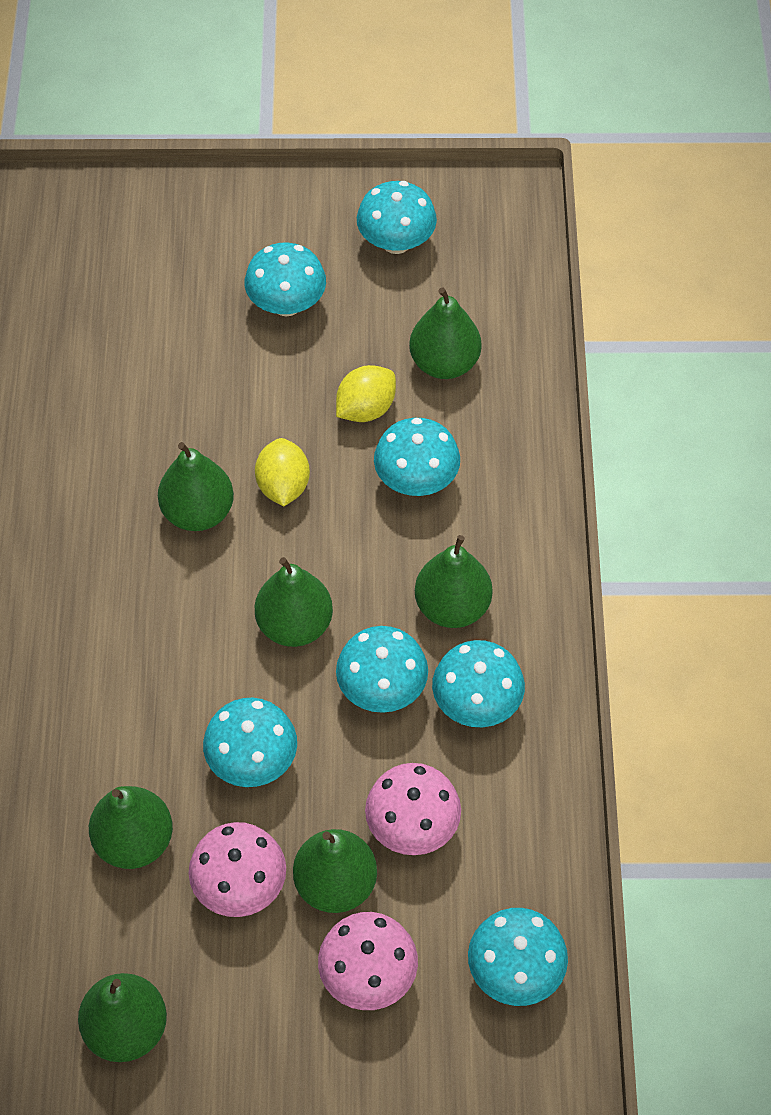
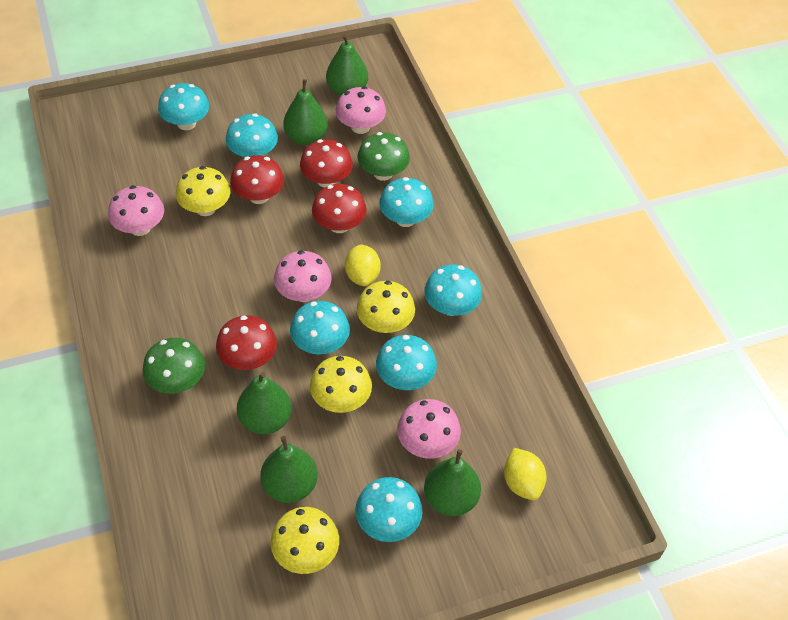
green mushroom: none = 0 -> [143,338,205,394] [358,132,410,181] = 2
green pear: [78,973,167,1062] [89,786,173,869] [158,442,234,531] [255,557,333,647] [293,829,377,913] [409,287,481,379] [415,535,492,628] = 7 -> [237,372,292,434] [260,436,318,503] [283,79,328,145] [326,34,368,96] [424,449,481,516] = 5
pink mushroom: [189,822,286,917] [318,912,418,1010] [365,763,461,855] = 3 -> [108,185,164,236] [274,250,332,302] [335,86,386,134] [397,399,461,459] = 4
red mushroom: none = 0 -> [216,315,277,370] [230,155,284,204] [300,139,353,188] [312,184,367,233] = 4
yellow mushroom: none = 0 -> [176,166,230,216] [271,507,339,574] [310,356,372,413] [356,281,415,333] = 4

